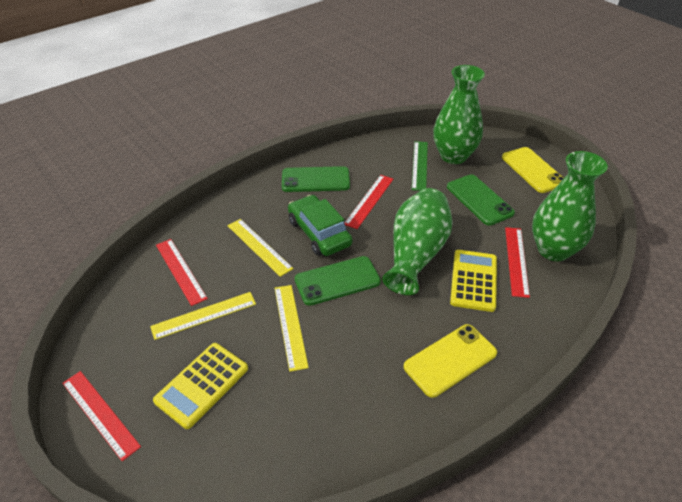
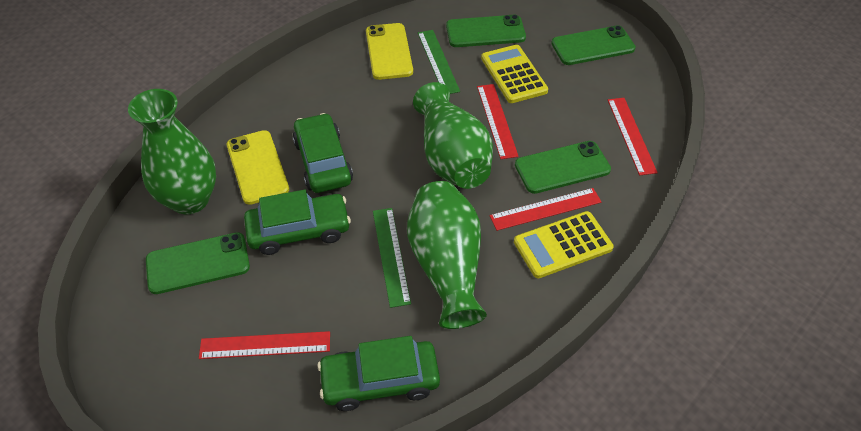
green car: [288,195,352,256] = 1 -> [244,190,351,255] [293,113,353,193] [317,336,440,411] = 3
green phone: [282,166,350,192] [295,256,381,306] [447,174,515,226] = 3 -> [146,232,250,294] [446,15,526,47] [515,141,611,194] [551,25,636,65] = 4
green ruler: [412,141,428,191] = 1 -> [373,208,411,308] [418,30,460,94] = 2
yellow ruler: [150,292,256,340] [228,219,293,277] [275,285,309,372] = 3 -> none = 0

